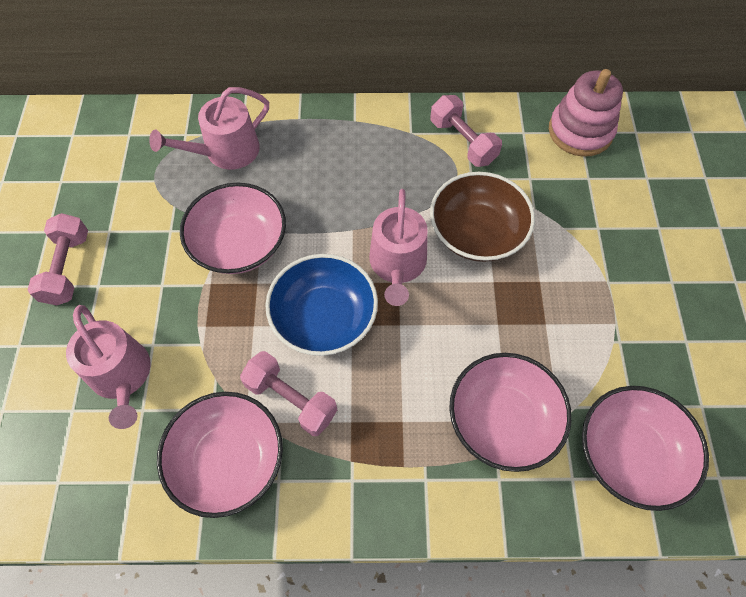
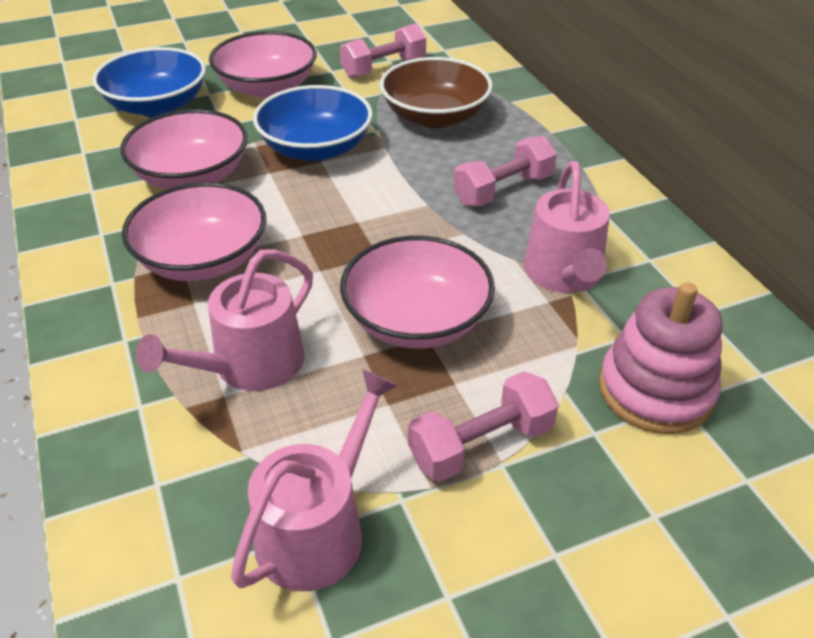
blue bowl: [265,254,378,356] = 1 -> [92,47,206,117] [253,85,373,161] = 2

